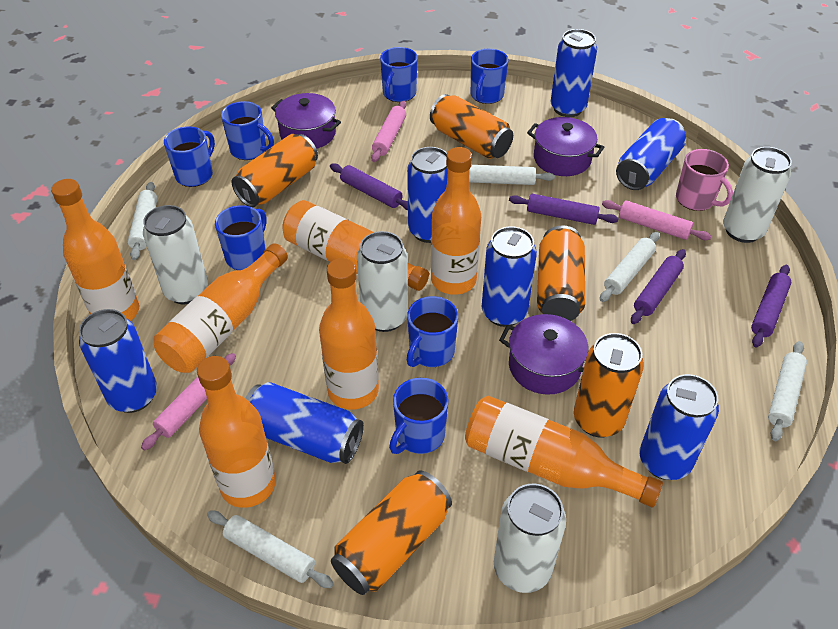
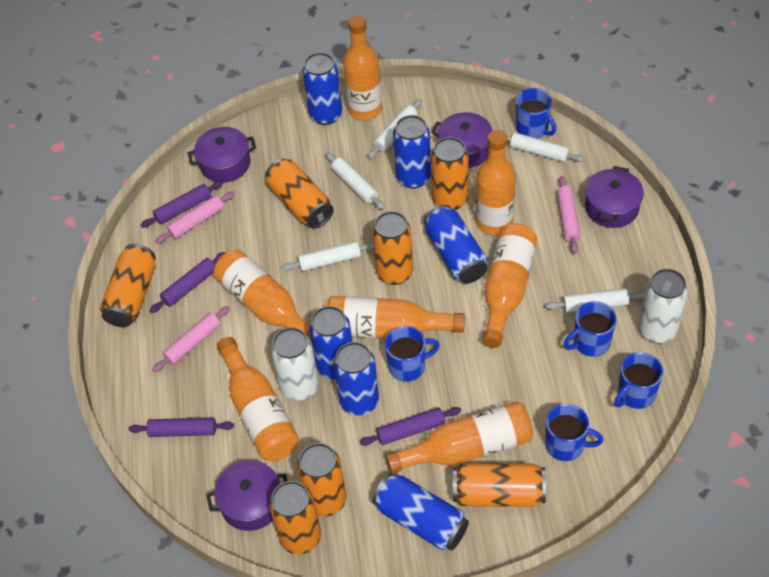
blue can: [79,309,157,413] [245,382,364,464] [407,147,448,243] [482,226,537,327] [550,29,597,117] [616,118,686,190] [640,374,719,480] = 7 -> [302,52,342,125] [309,306,352,380] [333,342,379,415] [372,473,469,550] [393,115,431,189] [424,205,487,283] = 6
blue mug: [164,126,215,187] [215,205,267,270] [221,101,274,160] [380,47,418,102] [389,378,449,454] [407,296,458,367] [471,49,508,104] = 7 -> [385,326,440,382] [516,88,556,139] [545,404,603,461] [564,301,616,357] [614,352,663,409] = 5
orange can: [232,134,318,207] [331,470,452,595] [430,94,513,159] [537,225,585,321] [574,333,644,437] = 5 -> [100,244,155,327] [266,159,333,229] [269,481,321,554] [297,443,347,517] [372,211,413,285] [431,137,468,210] [453,463,546,507] = 7
pink mug: [676,149,733,211] = 1 -> none = 0
purple pot: [271,93,341,149] [499,314,588,395] [527,117,604,176] = 3 -> [188,127,256,183] [206,460,287,531] [431,112,493,168] [585,166,644,228] = 4
white can: [143,205,208,304] [357,231,408,332] [494,484,566,593] [723,147,792,243] = 4 -> [271,327,319,401] [638,269,688,343] = 2

